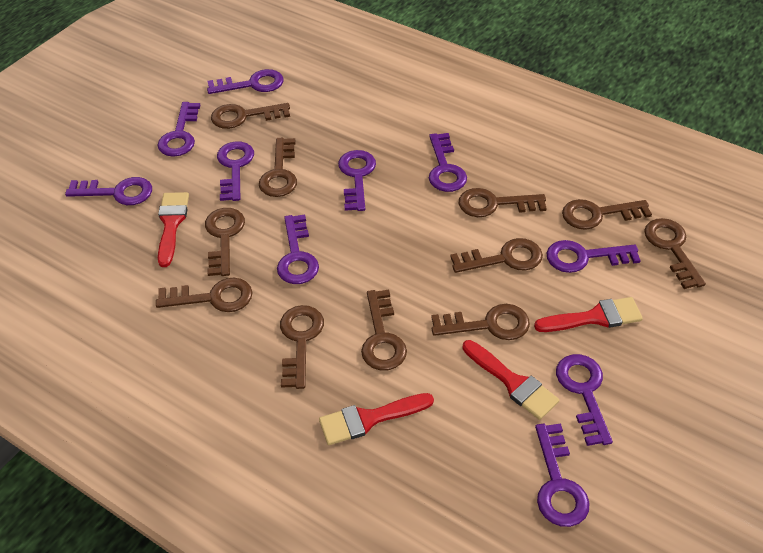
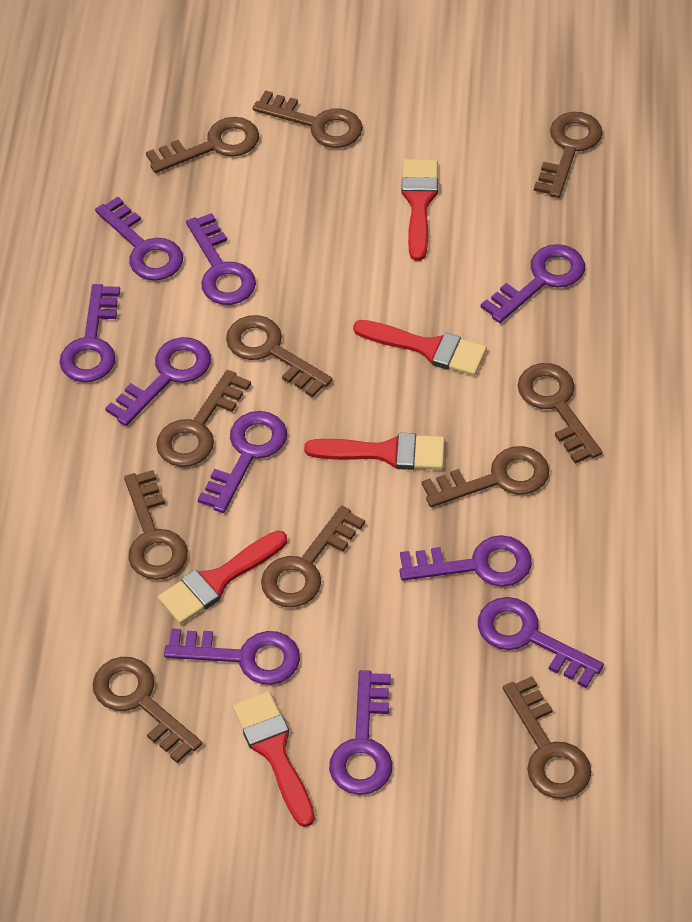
red brush: [158,192,189,267] [319,393,434,445] [462,340,559,420] [534,297,643,332] = 4 -> [158,530,287,624] [233,691,315,827] [304,433,445,470] [353,320,487,376] [401,159,438,261] = 5

